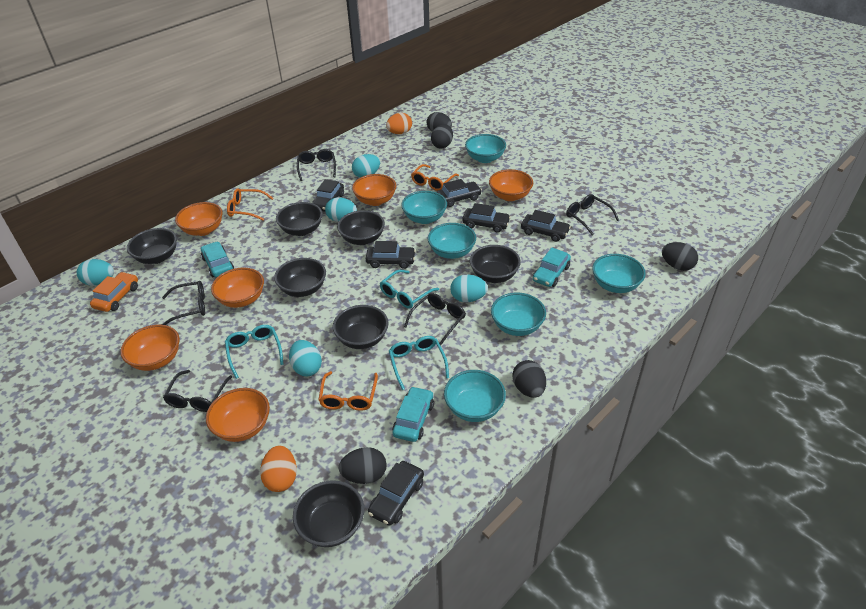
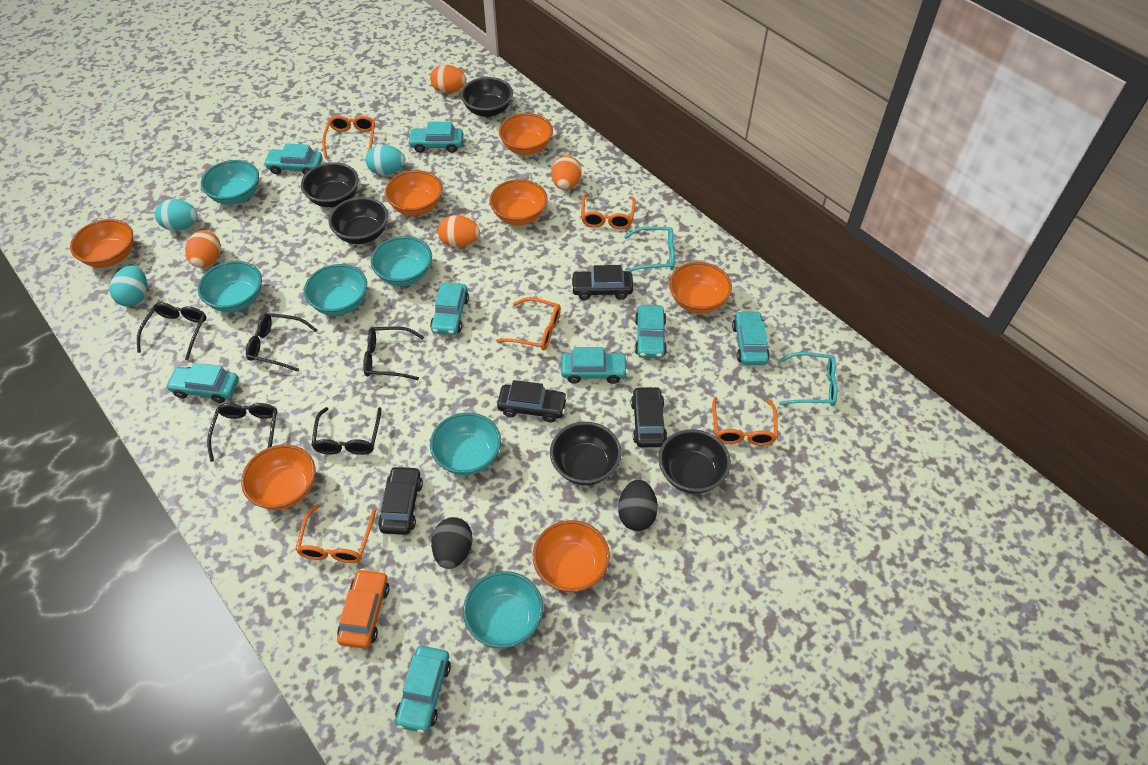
black bowl: [127,228,177,264] [274,258,326,297] [276,202,323,236] [293,480,364,547] [333,305,389,349] [337,210,385,245] [470,245,521,283] = 7 -> [301,162,359,207] [329,197,388,244] [461,77,513,117] [550,422,622,485] [658,429,731,494] = 5
black car: [312,179,344,212] [366,241,416,269] [368,461,424,526] [437,179,482,207] [462,203,511,233] [521,210,571,242] = 6 -> [378,466,423,535] [497,380,568,422] [571,265,633,300] [631,386,667,447] = 4
black egg: [338,447,386,484] [426,112,452,132] [431,124,453,149] [513,360,546,398] [662,242,698,271] = 5 -> [431,517,473,569] [618,479,658,531] = 2
orange bowl: [120,325,180,371] [175,202,223,236] [206,388,270,442] [211,268,264,308] [352,174,396,206] [489,169,533,201] = 6 -> [70,219,133,268] [241,444,316,510] [385,170,443,216] [489,179,548,225] [499,113,553,155] [532,520,610,592] [669,262,732,314] = 7
orange egg: [260,446,297,492] [386,113,412,134] = 2 -> [185,230,221,268] [430,64,466,93] [438,215,480,247] [551,156,581,190] = 4
orange glasses: [227,188,274,221] [318,371,378,411] [411,164,459,191] = 3 -> [296,504,376,563] [322,116,375,157] [496,297,561,350] [581,194,636,229] [712,397,778,446] = 5
turquoise car: [201,242,234,277] [392,386,434,442] [533,248,571,287] = 3 -> [166,363,239,403] [264,143,323,175] [395,646,451,733] [408,122,463,153] [430,283,469,335] [561,347,628,384] [635,305,667,358] [732,311,770,365] = 8
turquoise egg: [77,259,114,286] [289,340,322,377] [325,197,357,222] [352,154,380,178] [450,275,488,302] = 5 -> [109,266,147,307] [155,199,198,231] [366,145,405,175] = 3
turquoise glasses: [225,325,284,379] [380,269,439,309] [389,336,449,390] = 3 -> [624,226,675,272] [778,352,838,406] = 2

